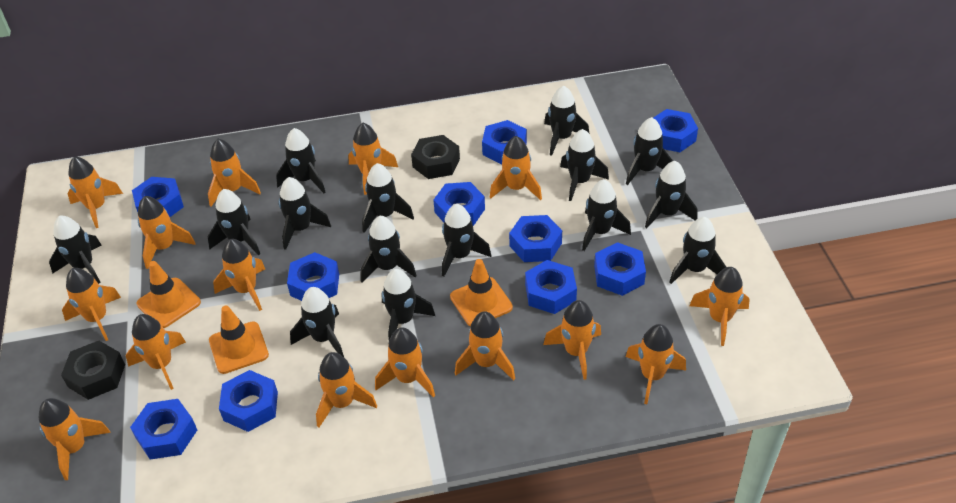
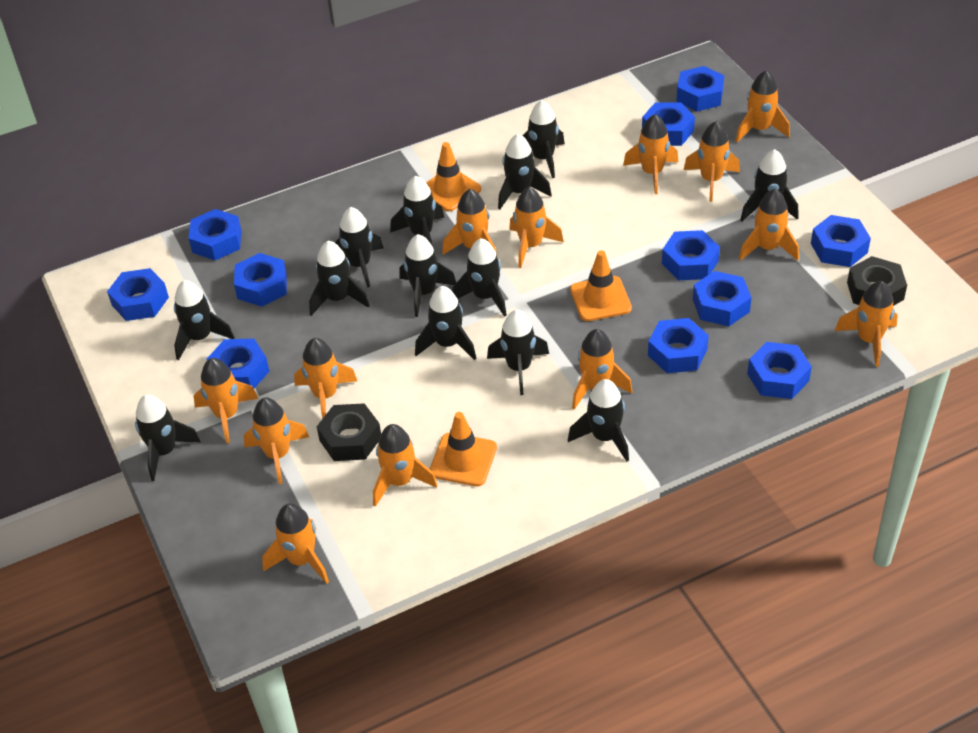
black rocket: [49,215,101,284] [208,189,260,255] [276,128,325,193] [279,177,331,250] [290,287,344,357] [360,216,417,282] [362,163,414,233] [381,269,435,340] [442,204,491,276] [544,86,589,156] [560,129,609,201] [582,179,631,251] [626,117,673,185] [645,161,698,229] [669,217,726,284] = 15 -> [135,395,201,481] [174,280,235,360] [309,241,370,316] [335,207,384,288] [390,176,445,245] [399,234,456,317] [415,286,476,360] [452,238,507,317] [487,310,549,395] [498,134,552,209] [522,100,565,178] [568,379,629,462] [740,149,799,221] = 13
blue nut: [130,399,197,460] [132,177,184,217] [219,370,278,432] [287,252,339,301] [433,182,485,226] [482,120,527,164] [509,215,562,262] [525,260,577,314] [594,242,646,296] [653,109,698,152] = 10 -> [107,268,169,321] [188,209,242,260] [207,339,270,388] [234,253,287,307] [642,102,695,146] [648,318,709,373] [662,230,720,280] [676,66,724,111] [693,271,752,326] [747,342,812,399] [811,215,871,267] = 11
orange rocket: [39,398,111,480] [62,268,121,341] [67,156,123,228] [126,314,186,390] [138,196,196,269] [208,139,261,206] [213,239,265,311] [316,352,377,427] [348,123,398,195] [375,327,435,398] [455,311,515,381] [490,136,542,200] [543,300,601,380] [626,324,686,404] [690,267,750,346] = 15 -> [194,358,258,443] [244,398,309,484] [262,503,329,584] [294,338,357,419] [373,424,437,507] [442,189,497,255] [509,187,564,268] [572,329,632,410] [623,114,678,194] [684,121,740,202] [736,70,790,142] [739,189,799,261] [834,281,898,367] = 13

